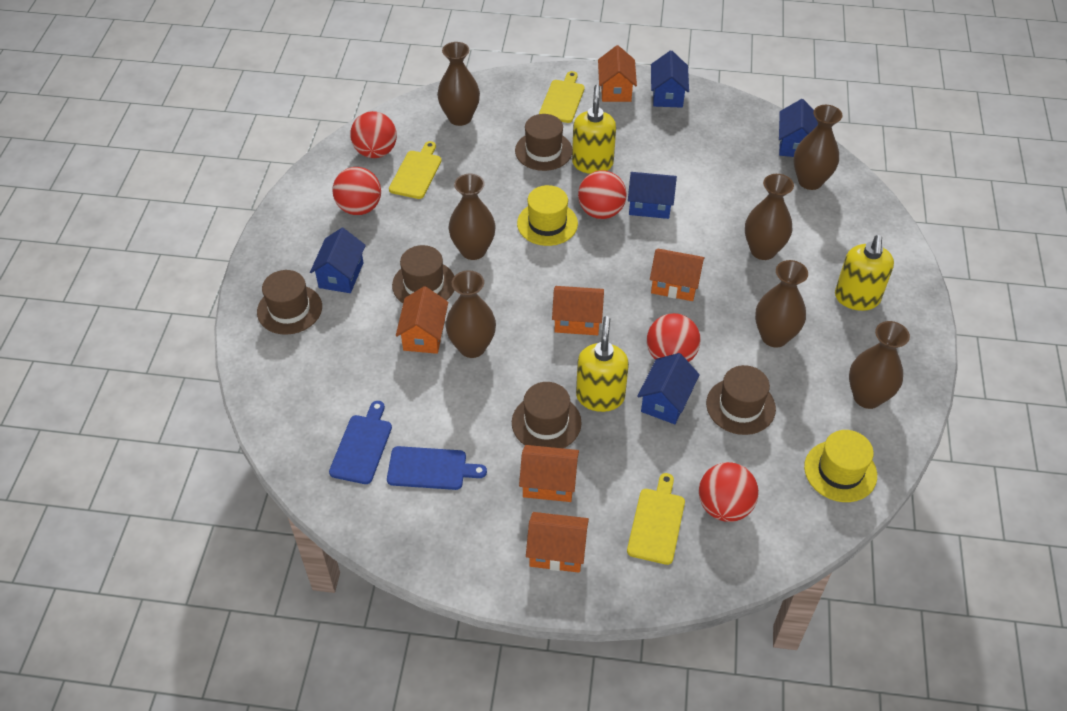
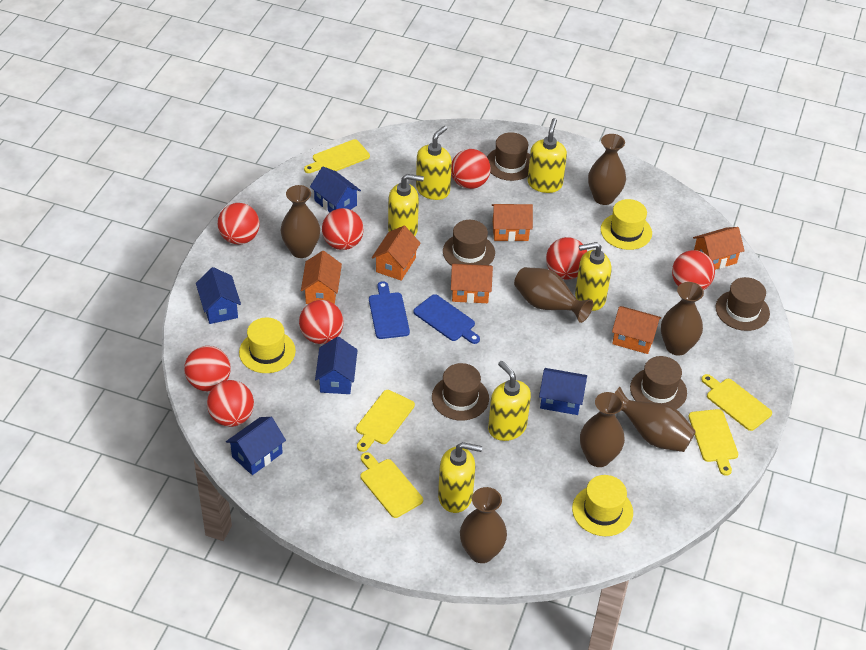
red ball: [333,167,381,215] [350,111,397,158] [578,170,627,219] [647,313,700,362] [699,462,759,522] = 5 -> [184,346,231,391] [207,380,254,427] [218,203,260,244] [299,300,343,344] [322,208,364,250] [451,149,491,189] [546,237,587,279] [672,250,715,290] = 8
yellow cutting board: [389,141,442,199] [539,71,585,123] [627,473,685,565] = 3 -> [304,139,370,173] [356,390,415,452] [361,452,423,518] [689,409,739,476] [701,374,772,431] = 5
yellow hat: [517,185,578,246] [804,430,877,502] = 2 -> [239,317,296,373] [572,475,633,536] [601,199,652,250] = 3
yellow soap dispenser: [572,85,616,174] [576,316,629,412] [835,235,894,311] = 3 -> [388,174,424,236] [416,126,452,200] [438,442,483,513] [488,361,531,441] [527,118,567,193] [575,242,611,311] = 6

